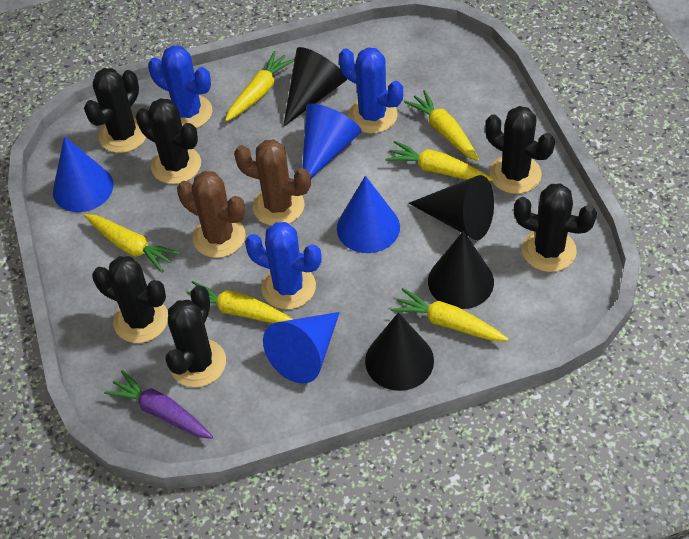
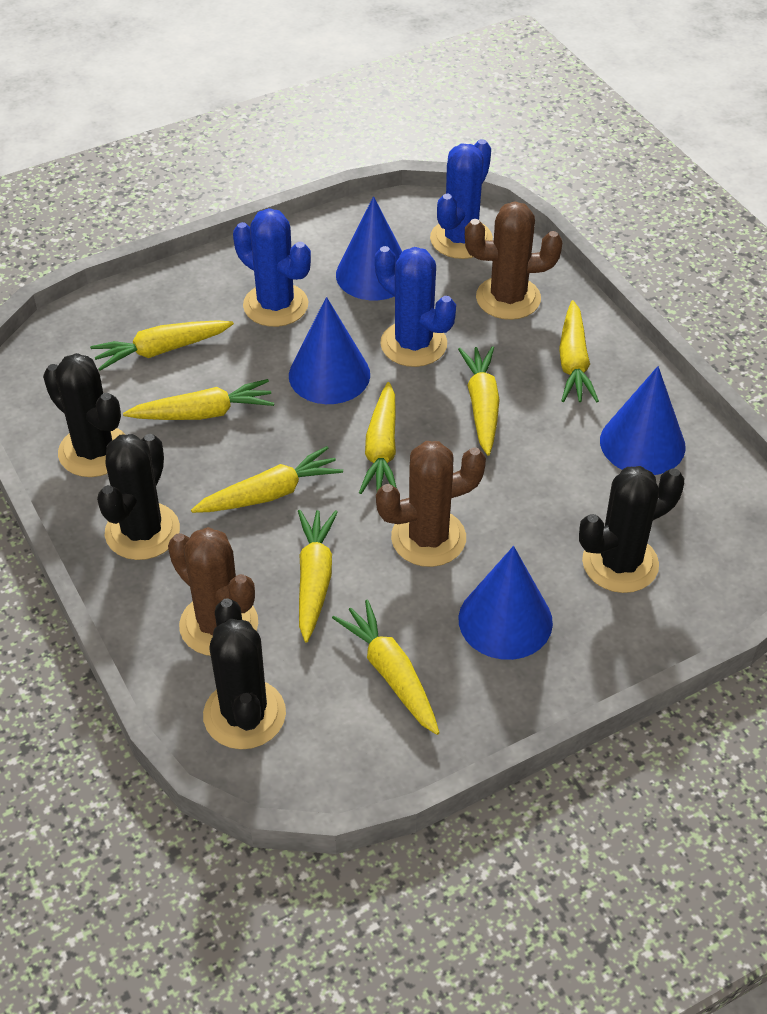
black cactus: [84,68,146,153] [92,256,168,343] [136,98,201,184] [165,285,226,387] [485,106,555,194] [514,183,597,272] = 6 -> [43,353,125,477] [97,434,180,560] [203,598,286,749] [579,466,684,593] = 4
black cone: [283,47,347,127] [365,312,434,391] [409,175,494,240] [428,231,494,309] = 4 -> none = 0
brown cactus: [177,171,246,258] [234,139,311,226] = 2 -> [168,527,258,656] [376,441,486,567] [465,201,562,320] = 3
purple carrot: [104,370,213,439] = 1 -> none = 0
yellow carrot: [84,214,179,272] [187,281,294,323] [225,51,295,122] [385,141,493,181] [391,288,508,341] [404,90,479,161] = 6 -> [90,320,234,371] [123,379,274,420] [191,446,343,513] [298,510,338,643] [332,600,440,735] [359,382,397,494] [458,346,500,455] [559,300,599,402] = 8

